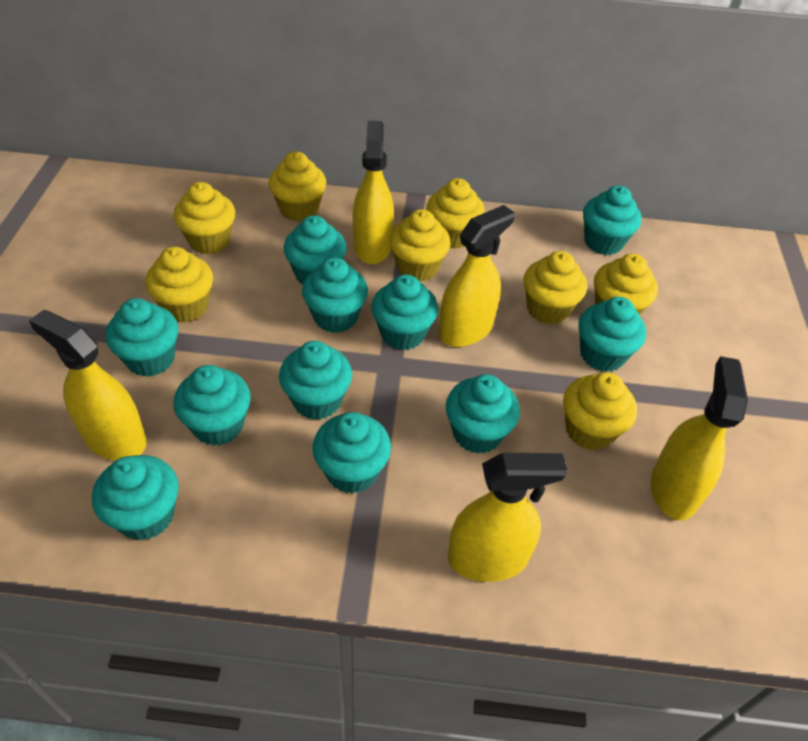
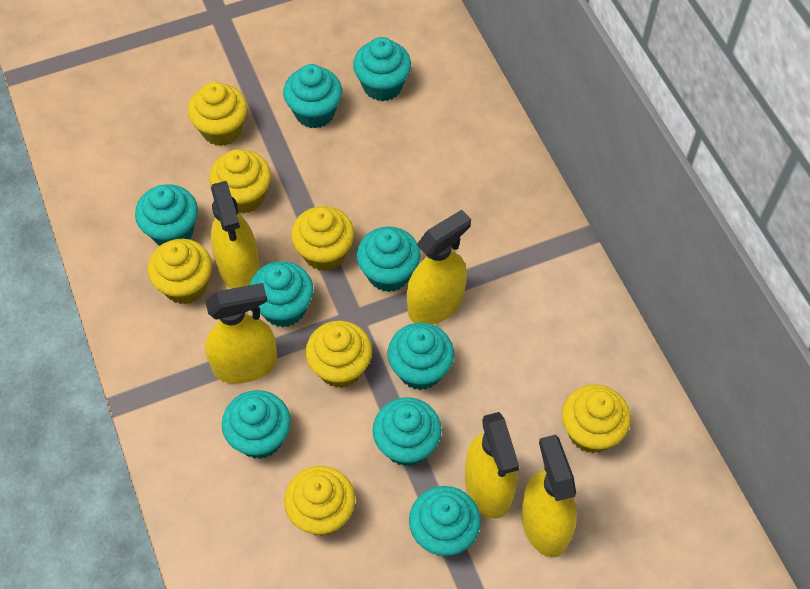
turquoise cupcake: [92,455,179,541] [105,298,178,377] [174,365,251,446] [279,341,352,420] [284,215,347,284] [302,257,368,333] [313,412,391,494] [371,275,438,350] [446,374,520,454] [578,297,646,372] [583,186,642,255] = 11 -> [135,184,198,246] [222,390,291,459] [250,261,313,327] [283,64,342,129] [353,37,411,101] [356,226,420,292] [372,397,442,466] [388,323,454,390] [409,486,481,556] = 9
yellow cupcake: [145,247,213,323] [173,182,235,254] [269,151,326,222] [389,209,451,282] [426,178,485,249] [523,251,587,324] [563,372,637,451] [594,254,658,315] = 8 -> [148,239,212,304] [188,82,247,146] [209,149,271,214] [284,466,355,536] [291,206,355,271] [305,321,372,388] [562,384,631,453] = 7

